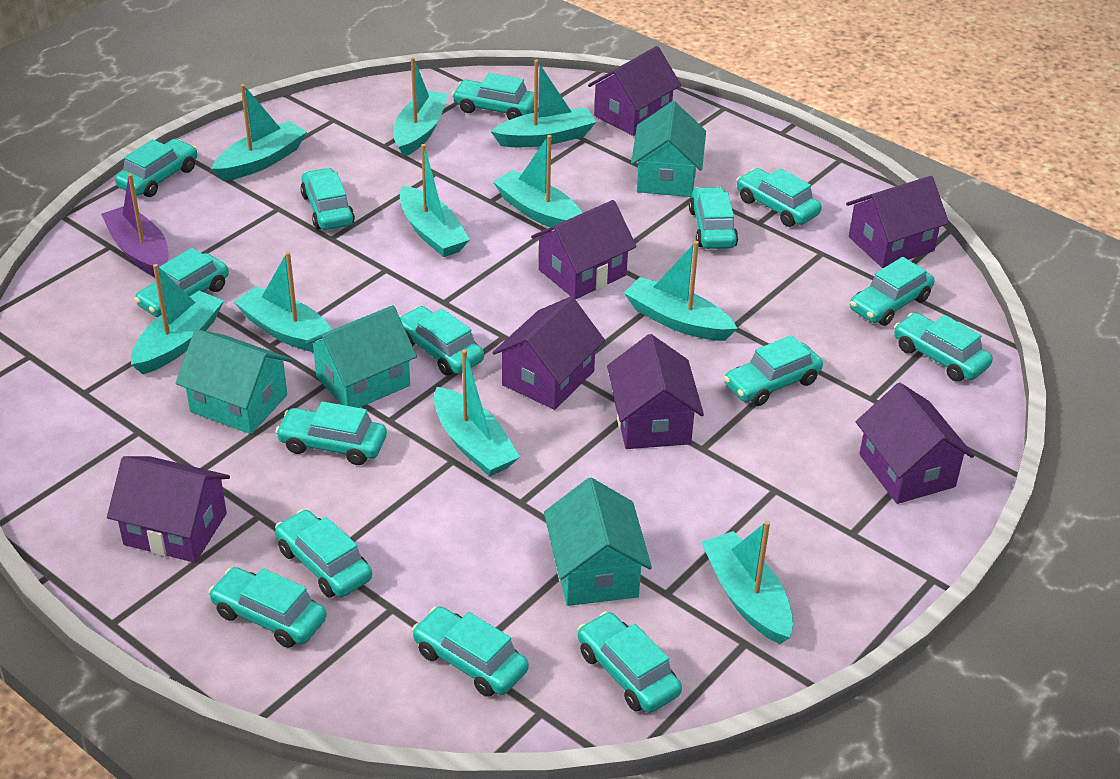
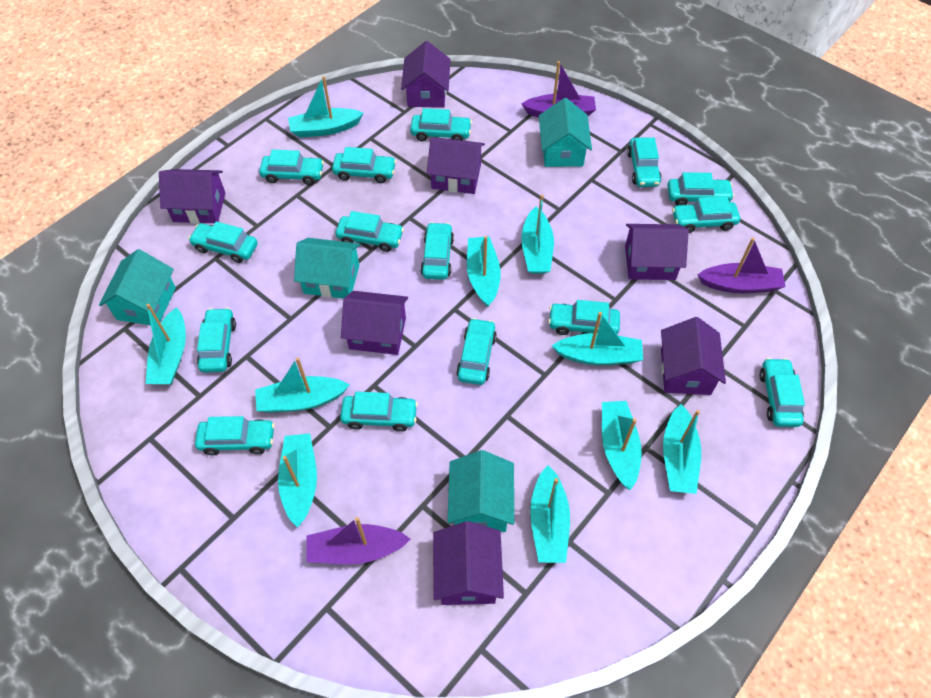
purple boat: [101,174,169,276] = 1 -> [306,517,410,564] [522,61,596,117] [698,238,786,293] = 3

